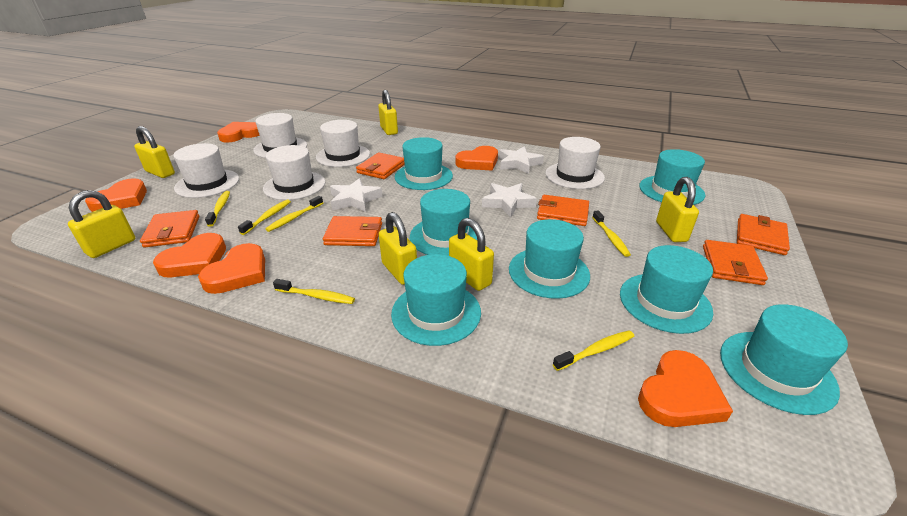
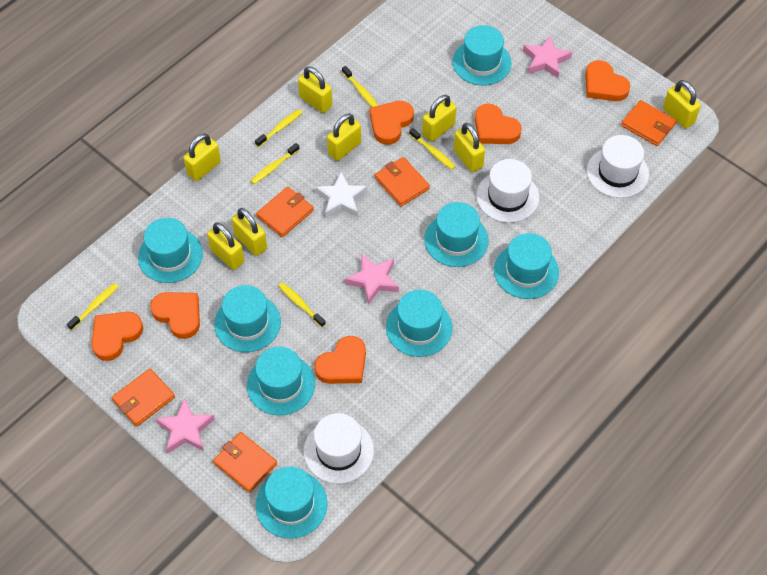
orange wallet: [140,210,200,248] [323,216,382,246] [356,153,405,179] [537,195,589,226] [703,240,768,285] [737,214,790,255] = 6 -> [112,368,175,427] [213,432,277,493] [256,187,314,237] [375,157,430,206] [621,100,677,146] = 5
pink star: none = 0 -> [155,398,215,453] [345,254,399,305] [523,35,572,78] = 3
turquoise hat: [391,254,481,346] [395,137,453,190] [410,189,477,256] [509,219,590,299] [620,245,713,334] [639,149,705,205] [720,304,848,415] = 7 -> [138,218,203,283] [214,285,281,352] [247,347,315,415] [256,467,328,539] [386,290,453,357] [424,202,489,267] [453,25,512,86] [494,233,559,299] = 8
white hat: [173,143,239,198] [253,113,307,158] [263,145,325,200] [316,120,370,167] [545,137,605,189] = 5 -> [304,413,374,484] [476,159,539,223] [587,135,649,198] = 3
white star: [330,178,383,212] [482,183,537,217] [499,146,544,174] = 3 -> [315,172,368,218] = 1
yellow padlock: [68,190,135,258] [134,126,175,178] [378,90,398,135] [379,212,417,285] [449,218,494,291] [656,177,699,242] = 6 -> [184,133,221,181] [207,222,244,270] [232,208,267,256] [298,67,332,113] [327,113,361,161] [422,95,456,142] [454,123,485,172] [663,80,701,128] = 8

